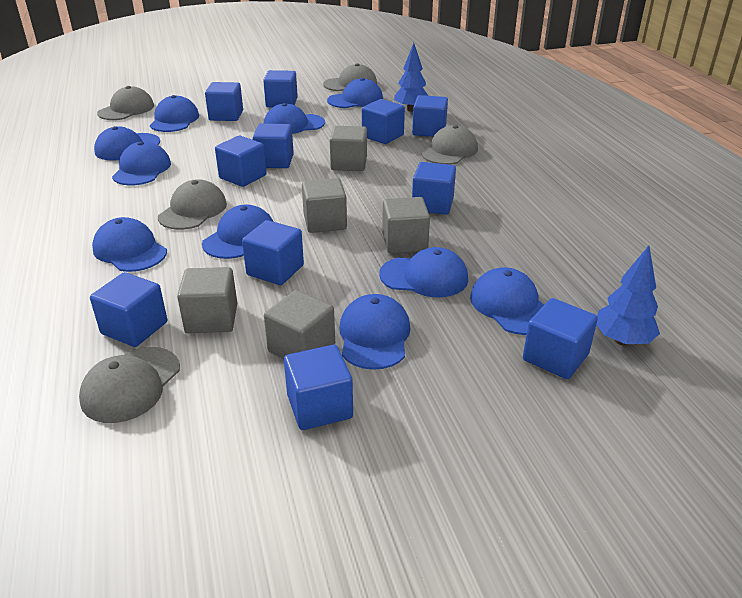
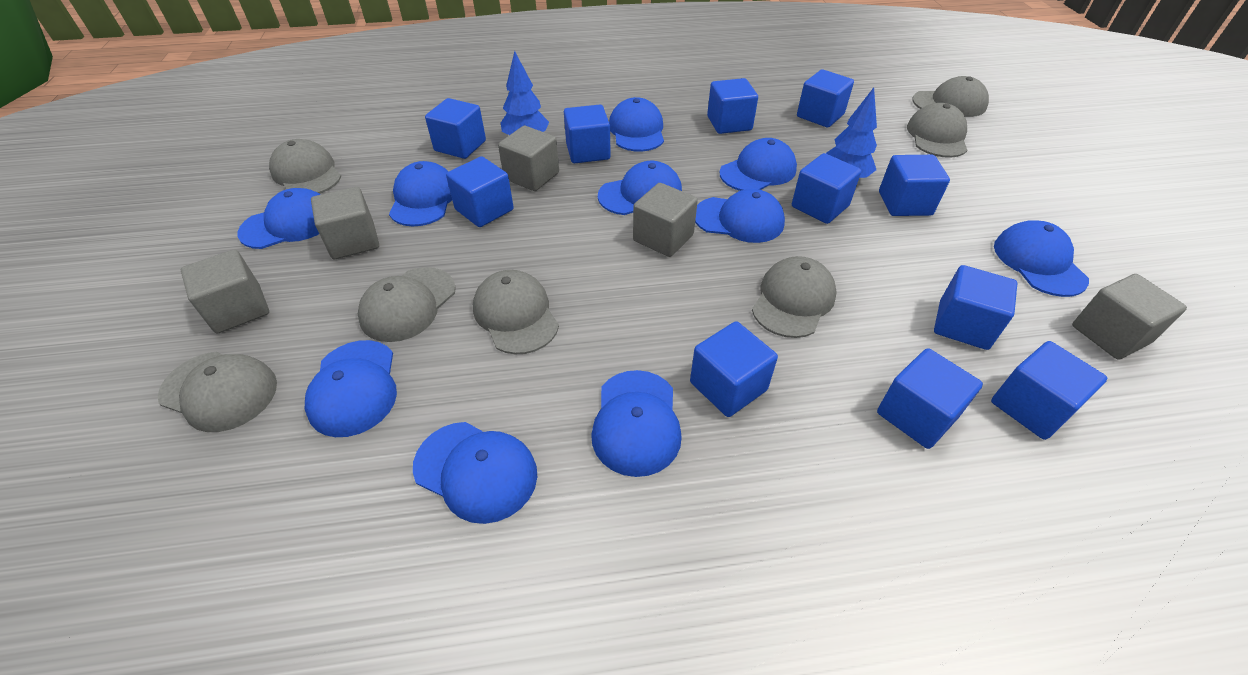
grey cap: [79,347,180,423] [97,86,154,120] [158,179,227,230] [323,63,377,91] [421,125,478,165] = 5 -> [158,352,277,432] [269,139,342,194] [358,267,456,342] [473,270,559,354] [752,256,837,338] [907,103,967,158] [912,76,989,117] = 7

